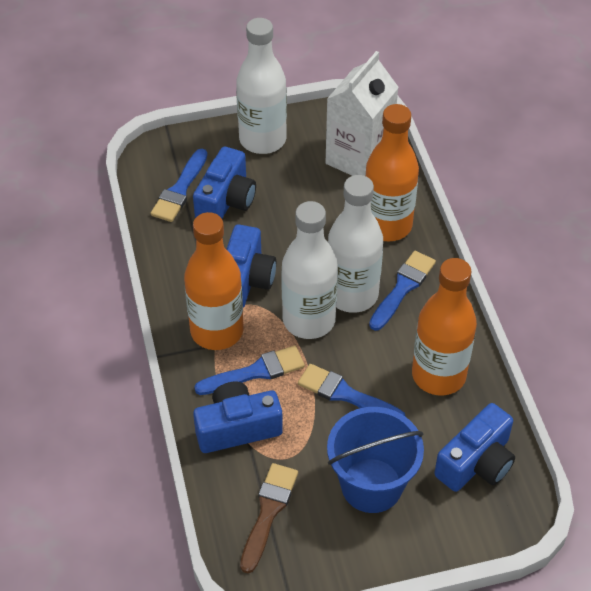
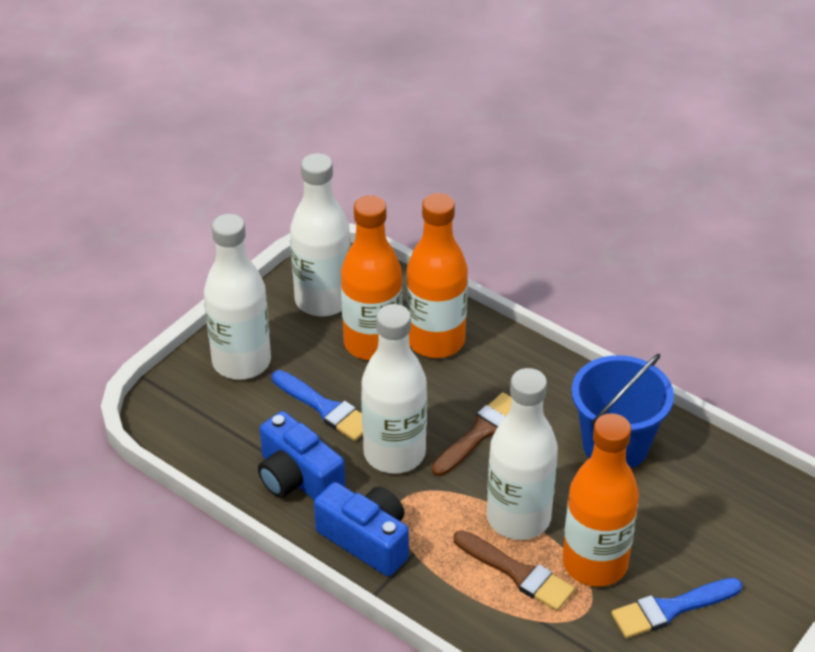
blue brush: [151,149,207,222] [194,346,305,395] [298,364,406,417] [369,251,436,331] = 4 -> [272,370,363,441] [611,578,742,638] = 2
blue camera: [193,147,256,218] [193,382,283,453] [226,225,276,308] [434,403,515,492] = 4 -> [258,411,345,500] [314,482,409,576] = 2
brown brush: [240,463,298,573] = 1 -> [432,392,512,476] [453,530,575,611] = 2
white bottle: [236,18,287,154] [281,201,338,339] [328,175,383,313] = 3 -> [204,214,271,380] [290,153,351,316] [361,304,427,474] [487,368,558,540] = 4
white carton: [326,51,399,176] = 1 -> none = 0

